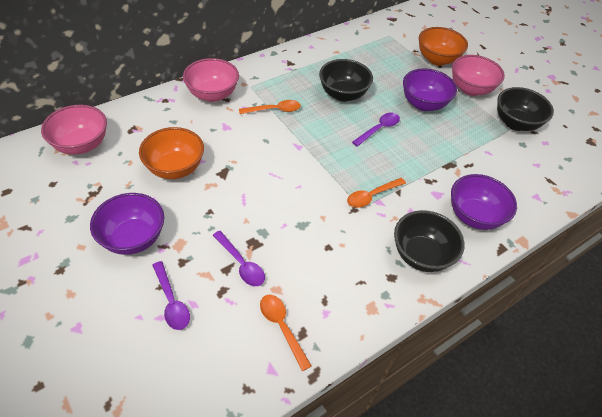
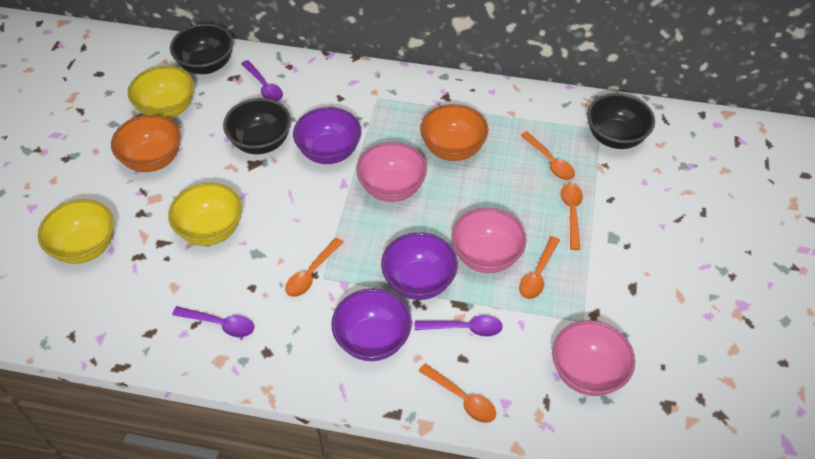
orange spoon: [239,100,301,114] [260,295,312,371] [347,178,406,208] = 3 -> [285,238,343,297] [418,363,496,423] [519,236,560,299] [520,131,575,180] [561,183,583,250] = 5
yellow bowl: none = 0 -> [38,199,114,264] [128,66,194,119] [168,182,242,246] = 3

